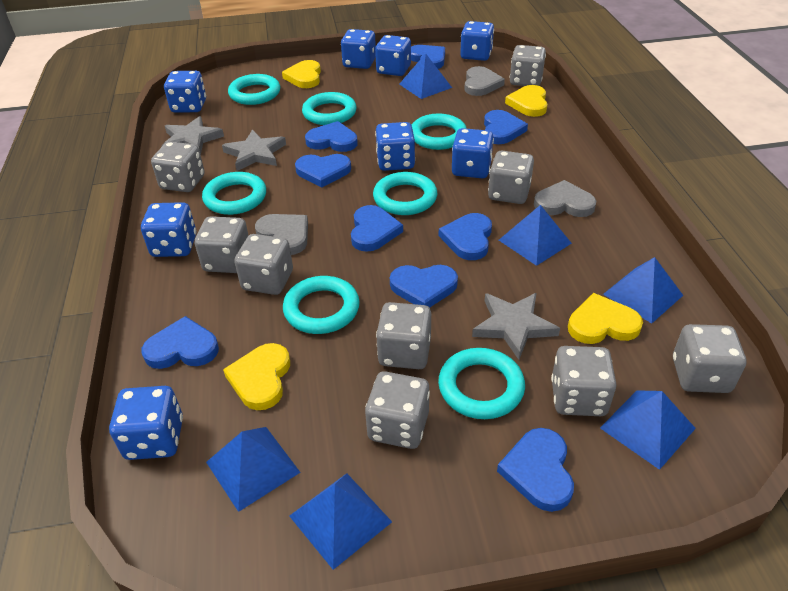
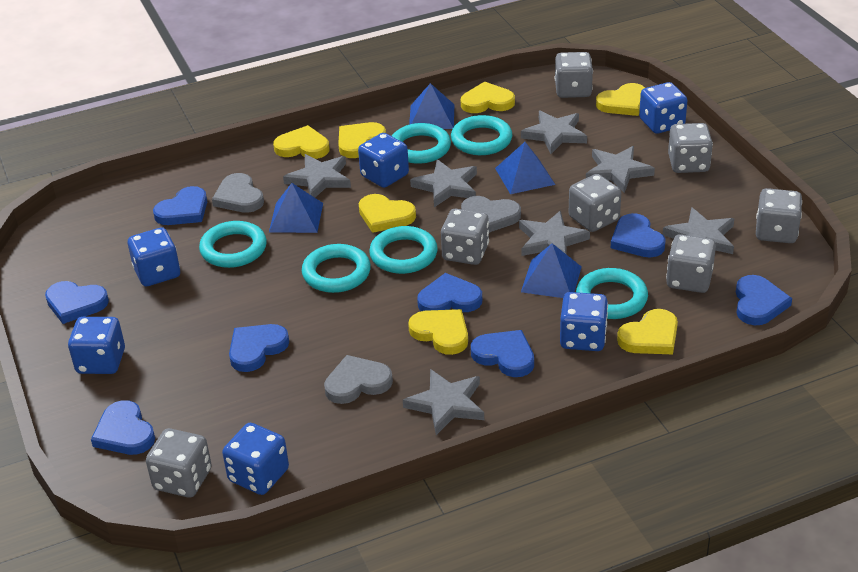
blue dice: [109,386,183,460] [141,202,196,257] [164,71,206,113] [341,29,376,69] [375,35,411,76] [375,122,415,171] [452,128,494,178] [460,21,494,61] = 8 -> [68,317,125,374] [128,227,180,287] [222,423,289,495] [358,133,409,188] [560,292,608,351] [639,82,687,134] = 6
blue heart: [142,316,219,369] [295,154,351,188] [305,121,358,152] [351,205,403,252] [390,265,458,308] [411,45,445,69] [439,213,492,260] [484,110,528,144] [497,428,574,512] = 9 -> [45,281,109,324] [91,400,155,455] [153,186,207,225] [229,324,289,372] [417,273,482,312] [471,330,534,377] [611,213,666,258] [736,275,792,325] = 8
blue pyramid: [206,427,301,512] [289,473,392,570] [399,53,452,99] [499,205,572,266] [600,390,696,470] [603,257,683,323] = 6 -> [269,183,323,233] [409,83,454,129] [495,142,555,194] [521,243,582,298] = 4
grey dice: [151,141,205,192] [195,216,249,273] [234,234,293,295] [365,371,430,449] [376,302,431,369] [488,151,534,204] [510,45,546,86] [551,346,617,416] [673,324,746,393] = 9 -> [146,428,212,498] [441,208,489,265] [555,52,593,98] [569,174,621,232] [666,234,716,293] [668,123,713,173] [756,188,802,243] = 7
grey star: [162,116,224,155] [222,129,286,171] [472,293,560,360] = 3 -> [283,154,351,198] [403,369,484,435] [410,159,477,207] [519,211,590,256] [521,110,587,154] [586,146,655,193] [663,207,734,254] = 7
turquoise ring: [202,172,266,215] [228,74,280,105] [283,276,360,334] [302,92,357,125] [373,172,437,215] [412,113,467,150] [438,348,525,419] = 7 -> [199,221,267,268] [302,244,371,293] [369,226,438,274] [392,123,451,164] [451,115,512,155] [576,268,648,319] = 6
yellow heart: [223,343,290,410] [282,60,321,88] [505,85,547,117] [568,293,643,344] = 4 -> [273,125,329,159] [338,122,386,158] [359,194,416,233] [408,309,468,355] [461,81,515,113] [596,83,645,116] [617,309,678,354] = 7

